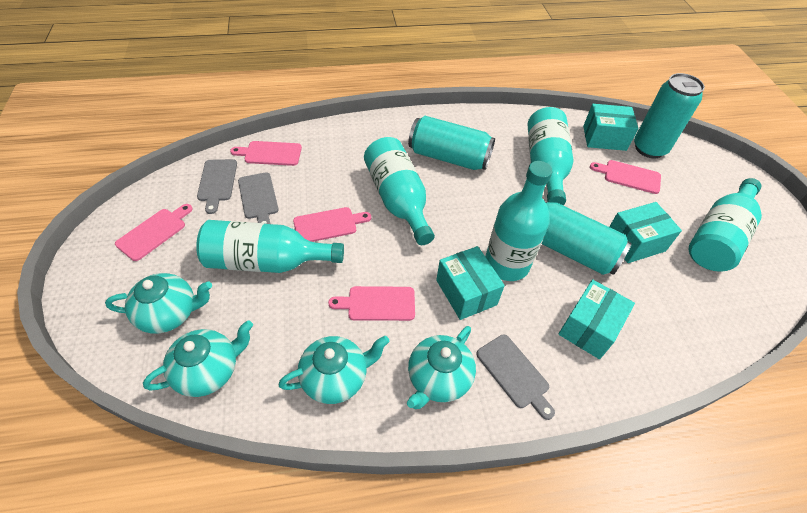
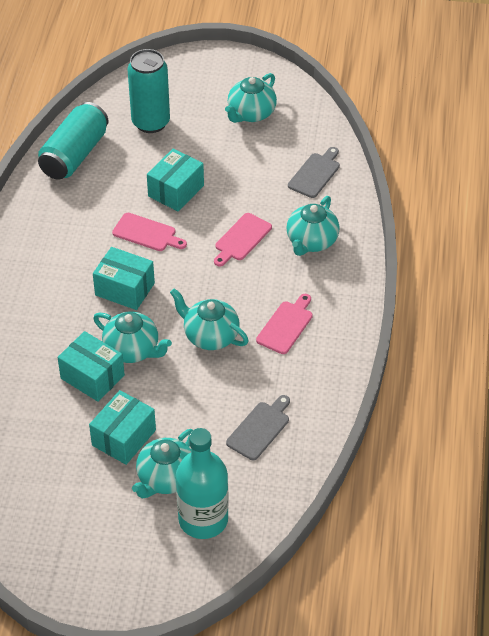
grey cutting board: [197,159,237,214] [238,172,279,224] [476,334,555,420] = 3 -> [226,395,290,460] [288,147,340,198] = 2
pink cutting board: [115,204,193,261] [230,141,302,166] [293,207,371,242] [328,286,415,321] [590,160,661,194] = 5 -> [112,213,187,251] [214,213,272,267] [256,294,313,354] = 3
turquoise bottle: [196,220,344,273] [364,137,435,245] [485,161,552,281] [528,107,574,205] [689,178,762,272] = 5 -> [176,428,229,539] = 1
turquoise can: [408,116,495,170] [542,201,632,275] [634,73,705,158] = 3 -> [38,102,109,180] [128,49,170,133] = 2
turquoise teapot: [105,273,212,334] [143,320,253,397] [279,336,390,404] [407,326,476,409] = 4 -> [93,312,172,363] [132,429,193,499] [170,288,248,350] [225,73,277,123] [286,196,339,256] = 5

